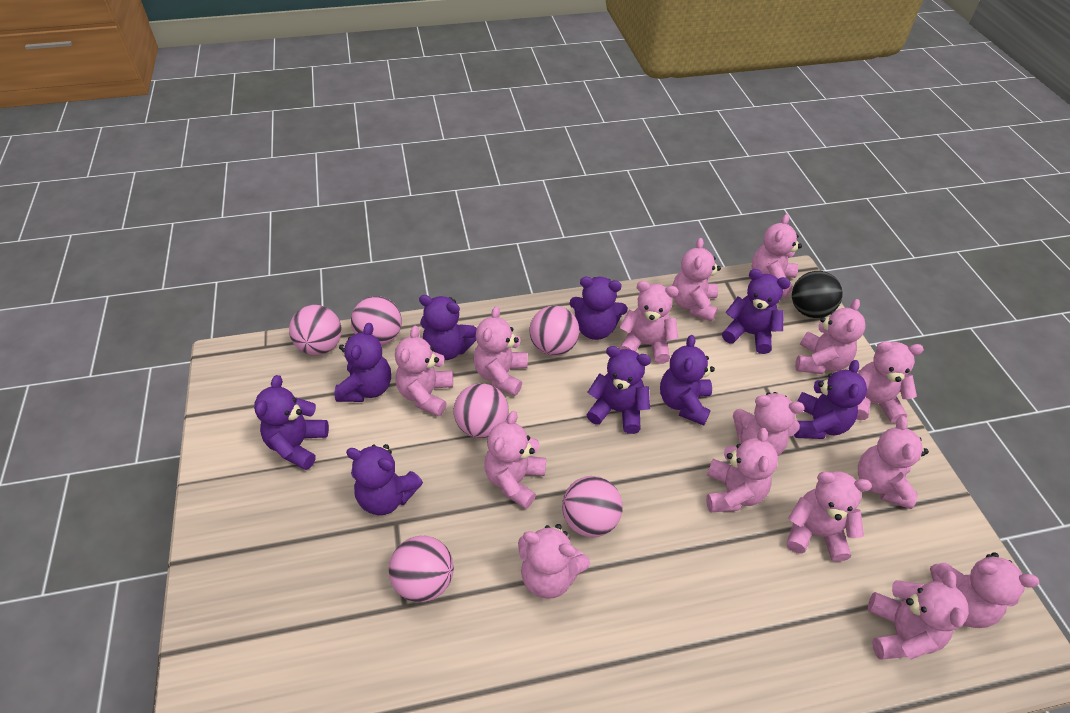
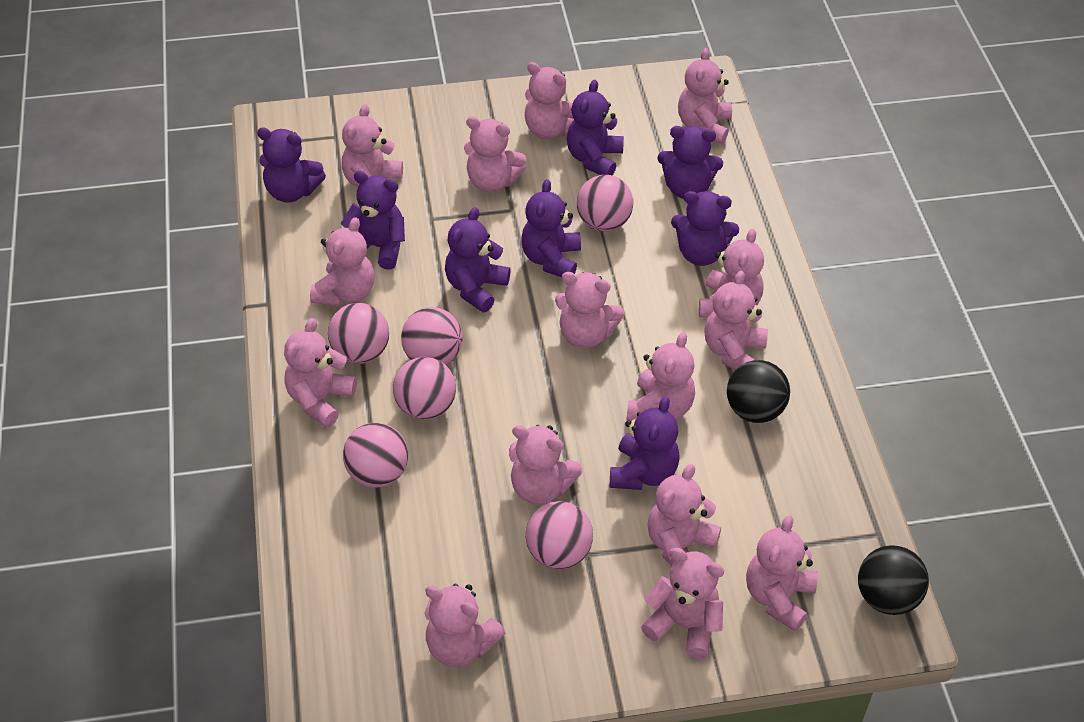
black ball: [792,271,842,318] = 1 -> [727,360,790,423] [858,545,929,615] = 2
purple teddy bear: [254,375,329,470] [335,323,391,402] [346,444,423,515] [419,295,477,360] [570,277,627,340] [586,346,651,434] [660,335,715,425] [722,269,790,354] [794,360,867,439] = 9 -> [257,127,326,203] [340,171,405,270] [445,207,511,312] [521,179,581,277] [567,80,624,176] [610,397,680,490] [657,126,723,199] [671,191,739,266] = 8

